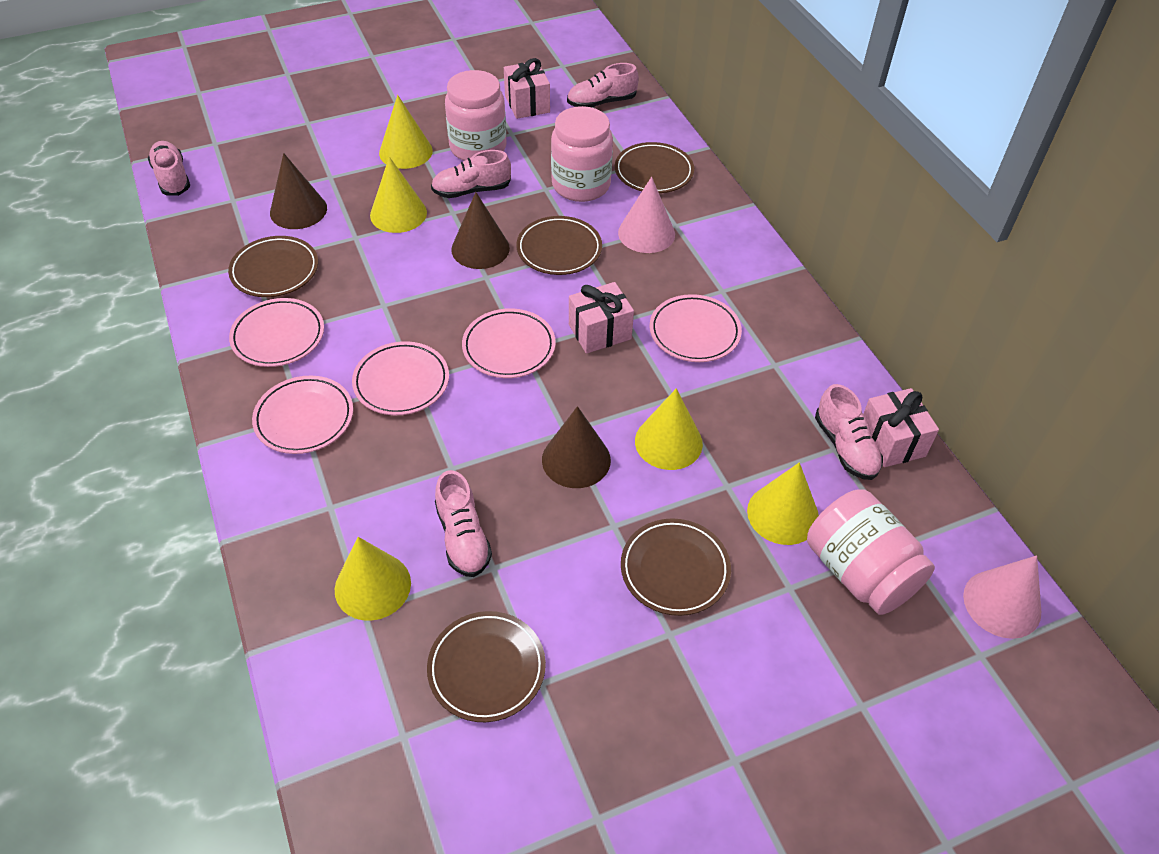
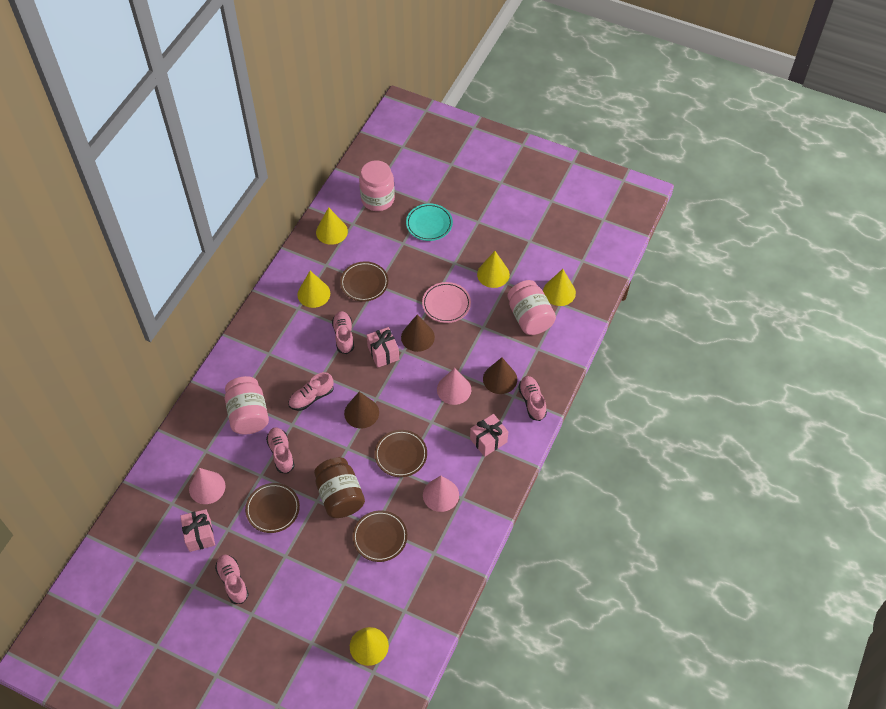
brown jar: none = 0 -> [314,457,365,518] = 1
brown plate: [228,236,318,297] [427,611,546,722] [516,216,602,275] [615,142,694,193] [621,518,731,616] = 5 -> [245,483,300,533] [340,261,388,302] [353,510,407,562] [375,430,427,477] = 4
pink cone: [618,177,675,253] [963,555,1041,639] = 2 -> [189,468,226,504] [423,476,459,512] [437,368,471,405] = 3
pink plate: [229,298,324,367] [252,376,353,454] [352,341,449,415] [462,308,555,378] [650,294,742,362] = 5 -> [422,282,471,323] = 1
turquoise plate: none = 0 -> [406,203,453,241] = 1

